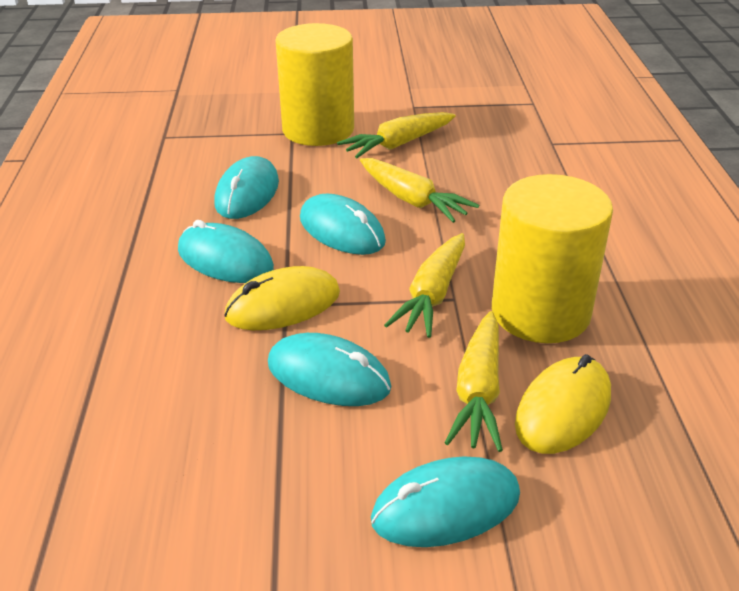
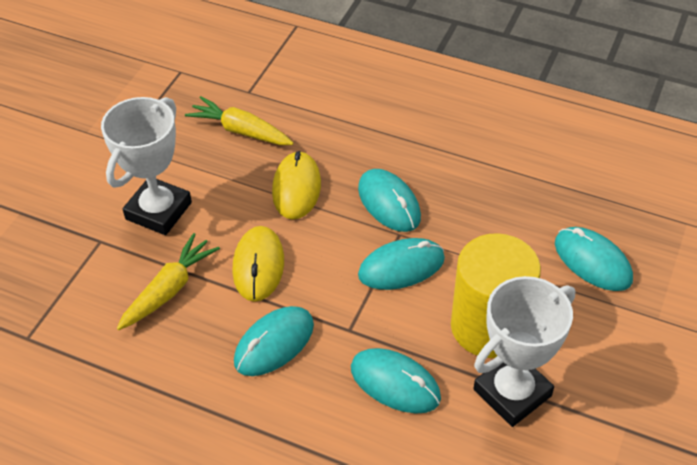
white trophy: none = 0 -> [101,97,192,235] [473,276,575,427] = 2
yellow carrot: [337,112,456,158] [360,158,479,223] [384,233,465,338] [445,311,503,452] = 4 -> [117,233,220,330] [185,96,293,145] = 2
yellow cylinder: [275,23,354,146] [492,174,613,343] = 2 -> [451,233,541,358] = 1

